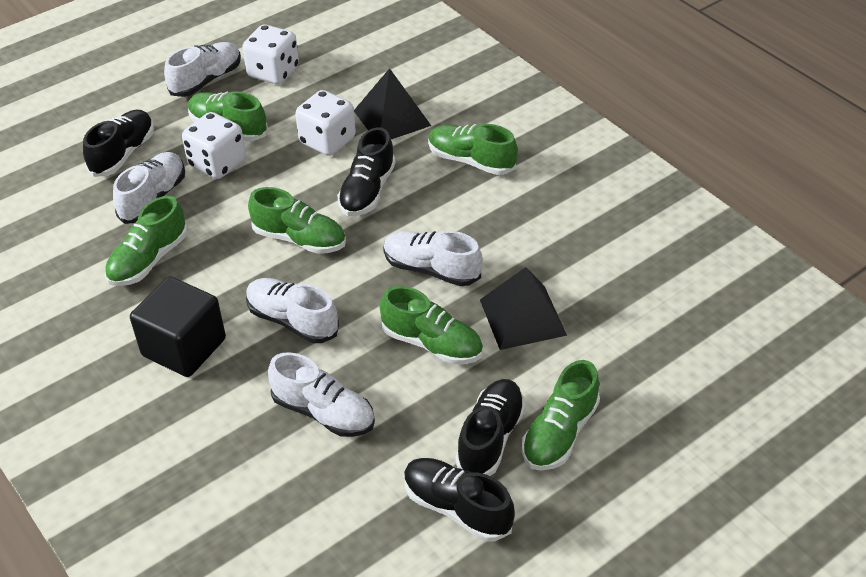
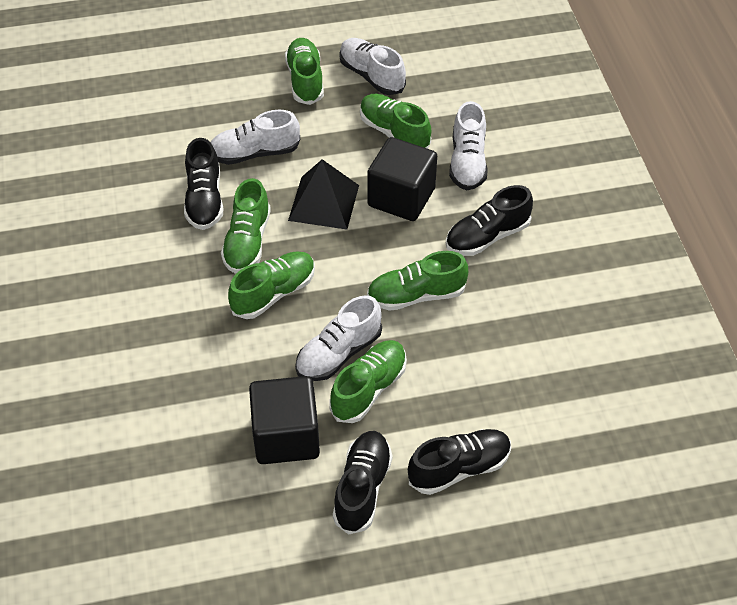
black cube: [130,276,226,377] = 1 -> [249,376,320,464] [367,137,437,221] = 2
black pyramid: [354,68,431,139] [480,267,567,350] = 2 -> [288,159,359,230] = 1
white dice: [182,112,246,179] [242,24,299,84] [295,90,356,156] = 3 -> none = 0
white shoe: [113,152,185,224] [164,42,241,97] [246,278,339,343] [268,352,375,437] [383,231,483,286] = 5 -> [211,110,300,165] [295,295,382,381] [339,38,406,95] [449,101,488,190] = 4

